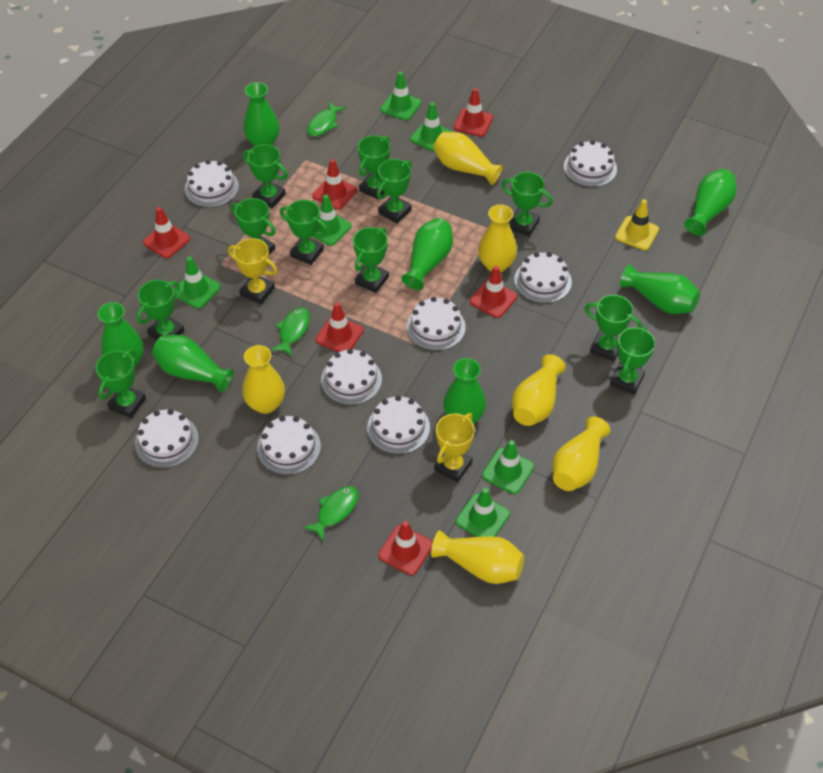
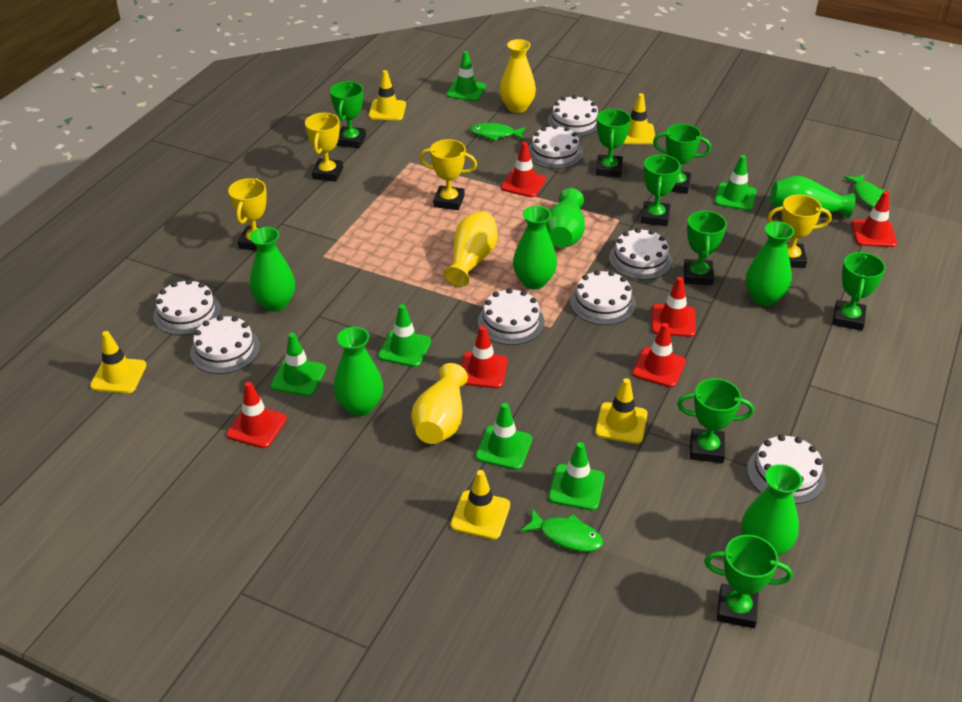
green trophy: [96,349,146,418] [136,280,185,340] [231,198,276,255] [243,144,288,209] [280,200,329,265] [353,227,389,293] [358,135,390,200] [377,159,412,224] [502,172,553,237] [585,295,642,361] [610,327,655,395] = 11 -> [330,81,366,148] [596,109,631,177] [641,154,680,226] [653,124,711,194] [677,378,754,463] [684,210,727,285] [704,535,793,628] [833,252,886,331] = 8
yellow traffic cone: [615,199,659,250] = 1 -> [90,331,146,393] [369,70,406,120] [450,470,510,540] [595,378,648,444] [623,93,655,144] = 5
yellow trophy: [228,238,278,305] [434,413,475,482] = 2 -> [228,178,267,251] [305,113,343,182] [419,139,477,210] [767,195,832,268] = 4
yellow vase: [242,345,285,414] [431,530,524,584] [433,132,503,185] [478,204,517,272] [512,354,566,426] [552,416,610,491] = 6 -> [411,363,468,444] [444,211,498,287] [500,39,536,113] = 3

